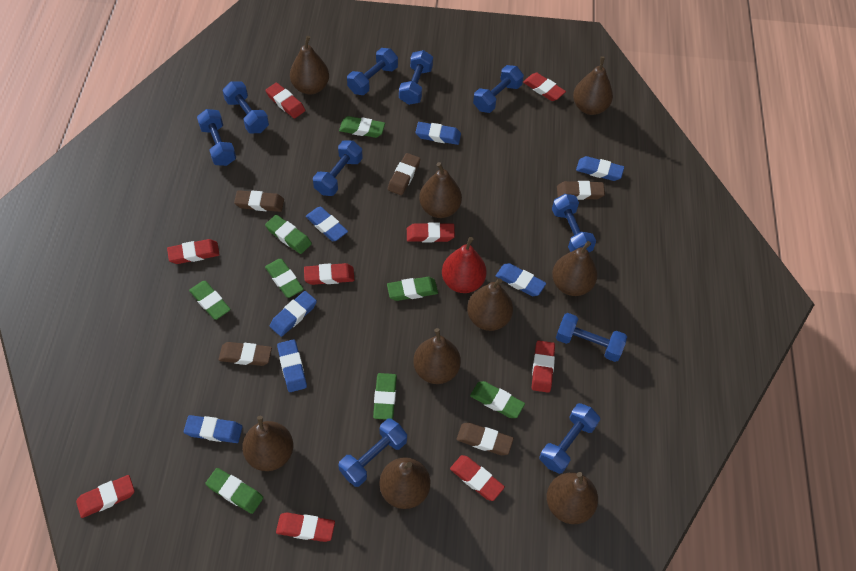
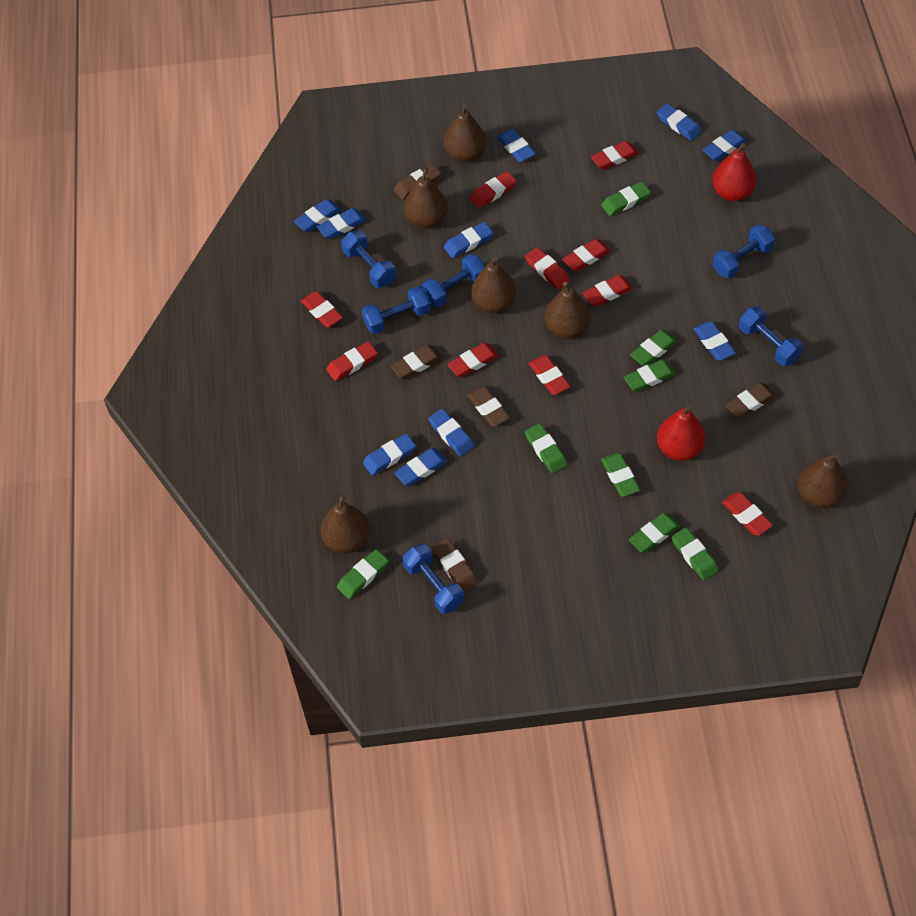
blue dumbbell: [197,109,236,166] [222,81,269,133] [313,140,363,196] [338,419,407,487] [347,48,398,95] [399,50,433,105] [473,65,524,113] [539,403,600,474] [552,194,596,252] [556,313,627,362] = 10 -> [341,230,396,288] [362,286,430,334] [403,544,464,614] [422,254,485,307] [713,224,775,278] [739,306,803,366] = 6
blue eraser: [184,415,243,443] [270,291,317,337] [277,339,307,392] [306,207,348,241] [415,122,461,145] [496,263,546,296] [576,156,624,181] = 7 -> [294,199,341,232] [317,208,366,239] [363,434,416,475] [395,448,447,486] [428,409,474,456] [444,222,493,258] [497,129,536,162] [657,103,702,141] [693,321,736,360] [703,130,747,161] = 10
brown pear: [242,416,293,471] [290,36,329,95] [379,457,430,509] [413,328,461,384] [419,162,462,218] [467,278,513,331] [546,472,598,524] [552,241,597,296] [573,56,613,115] = 9 -> [321,494,370,554] [404,167,448,228] [444,104,486,162] [471,256,517,313] [544,281,590,339] [797,453,848,508] = 6
red eraser: [76,475,135,518] [167,239,220,264] [265,83,305,119] [276,513,335,542] [304,263,354,285] [407,222,455,242] [450,455,505,501] [523,73,566,101] [532,341,555,393] = 9 -> [301,291,343,327] [326,342,377,381] [447,343,499,377] [470,171,517,208] [525,247,570,289] [528,355,570,395] [562,239,610,272] [583,275,633,307] [591,141,639,170] [722,492,773,536] = 10
red pear: [442,237,487,293] = 1 -> [657,405,706,461] [712,143,757,201] = 2

